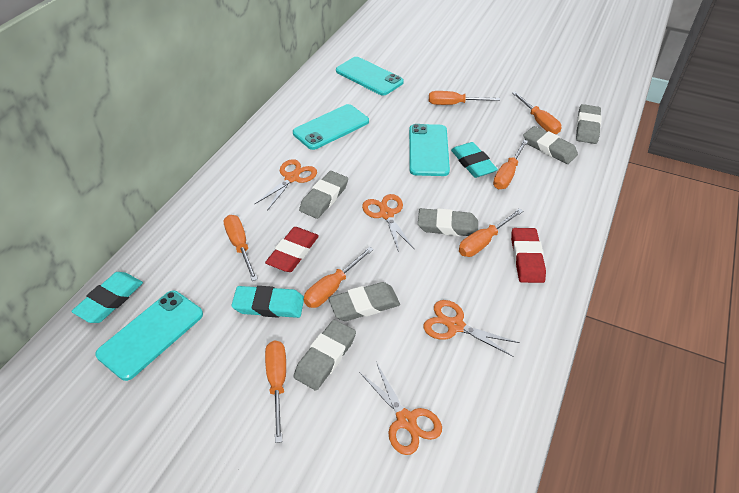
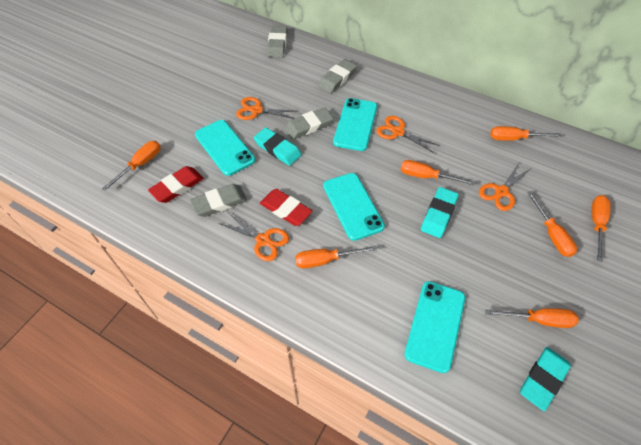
grey eraser: [293,320,356,390] [299,171,348,219] [328,282,400,321] [418,208,478,236] [524,126,578,164] [576,104,602,144] = 6 -> [190,184,247,217] [267,26,287,58] [284,107,333,140] [318,59,357,93] = 4

